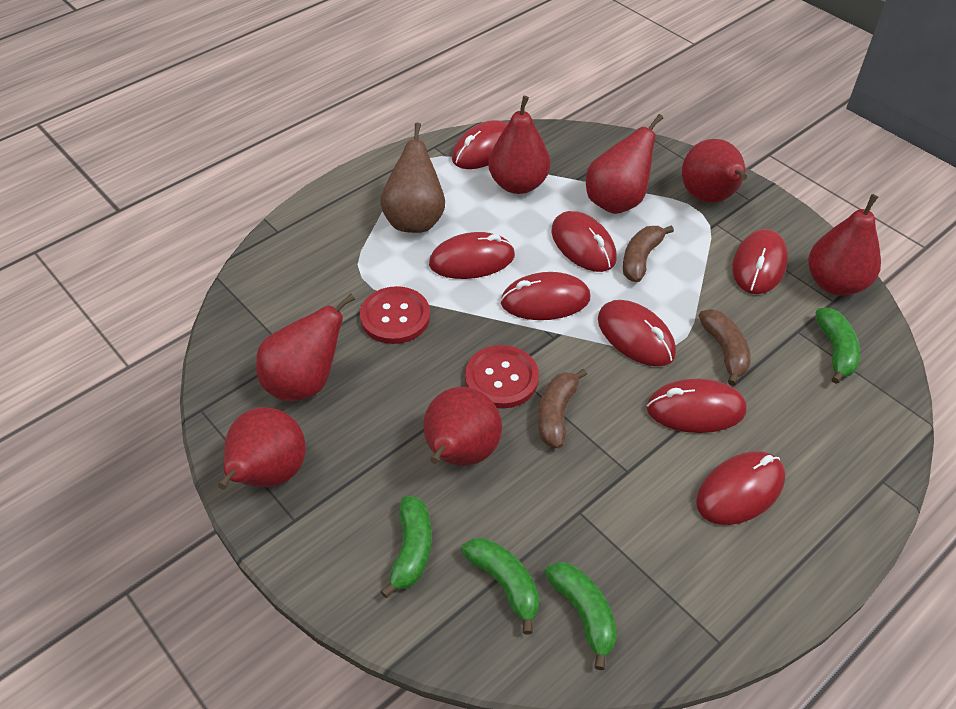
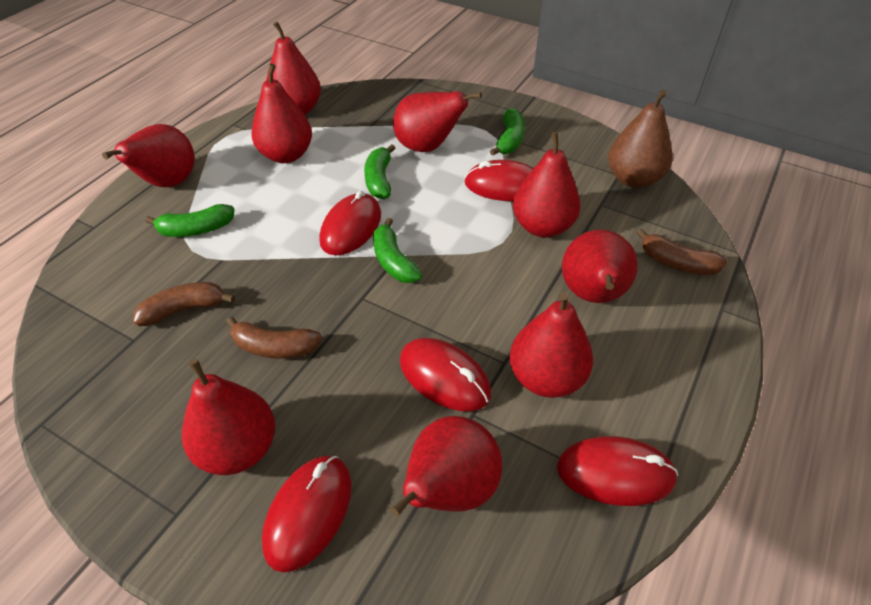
red button: [360,286,430,344] [465,345,539,409] = 2 -> none = 0
red mouse: [429,232,515,279] [452,120,508,169] [500,272,590,320] [551,211,617,272] [598,300,676,366] [647,379,747,433] [696,451,786,525] [732,229,788,294] = 8 -> [262,455,352,573] [319,191,381,256] [400,338,491,411] [464,160,534,201] [557,436,678,506] = 5
red pear: [218,407,306,490] [256,294,355,401] [423,387,502,466] [488,95,550,194] [586,114,663,214] [682,139,747,203] [808,194,881,296] = 7 -> [102,124,195,187] [182,359,275,475] [251,64,312,163] [266,21,321,115] [391,416,502,517] [393,91,482,152] [510,292,593,398] [513,132,580,237] [562,230,638,303] = 9

